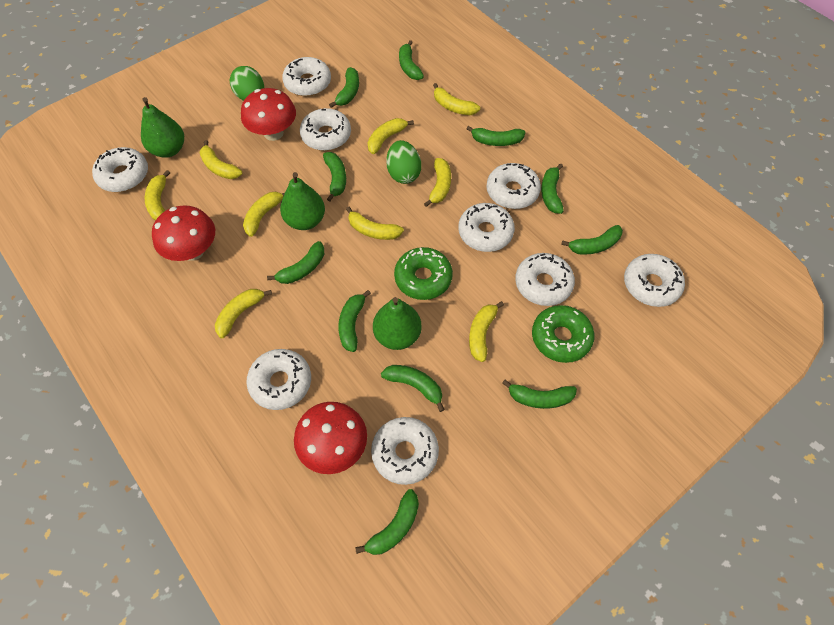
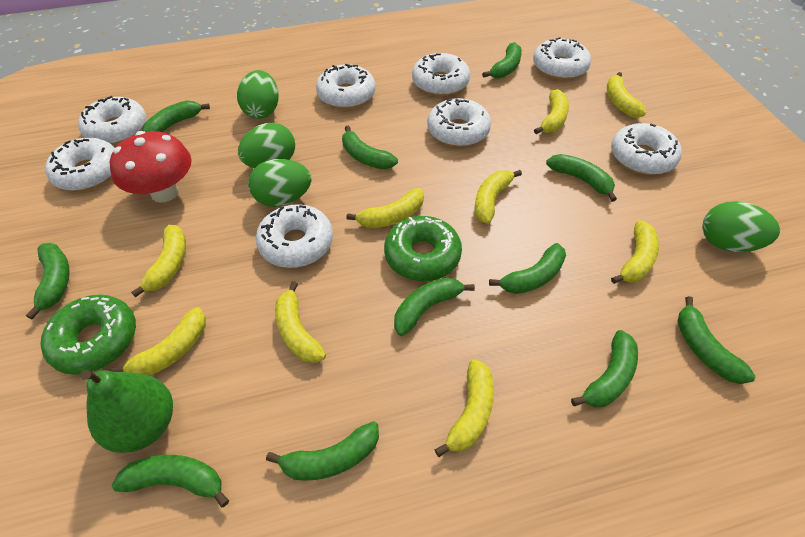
green egg: [230,66,264,101] [386,140,421,184] = 2 -> [237,70,279,119] [238,123,295,168] [248,159,311,207] [702,201,780,252] = 4
green pear: [141,97,184,158] [280,172,325,230] [373,297,422,350] = 3 -> [80,370,173,453] = 1
red mushroom: [152,205,215,261] [241,88,296,141] [294,402,367,474] = 3 -> [110,131,192,203] = 1
white donut: [92,147,148,192] [246,349,311,410] [282,57,331,96] [300,108,351,151] [371,417,439,485] [458,203,515,252] [486,163,541,209] [515,253,575,306] [624,254,685,307] = 9 -> [45,138,115,191] [78,96,146,145] [256,204,333,268] [316,64,376,109] [412,53,470,96] [427,98,491,147] [533,37,591,80] [611,123,682,175] = 8

